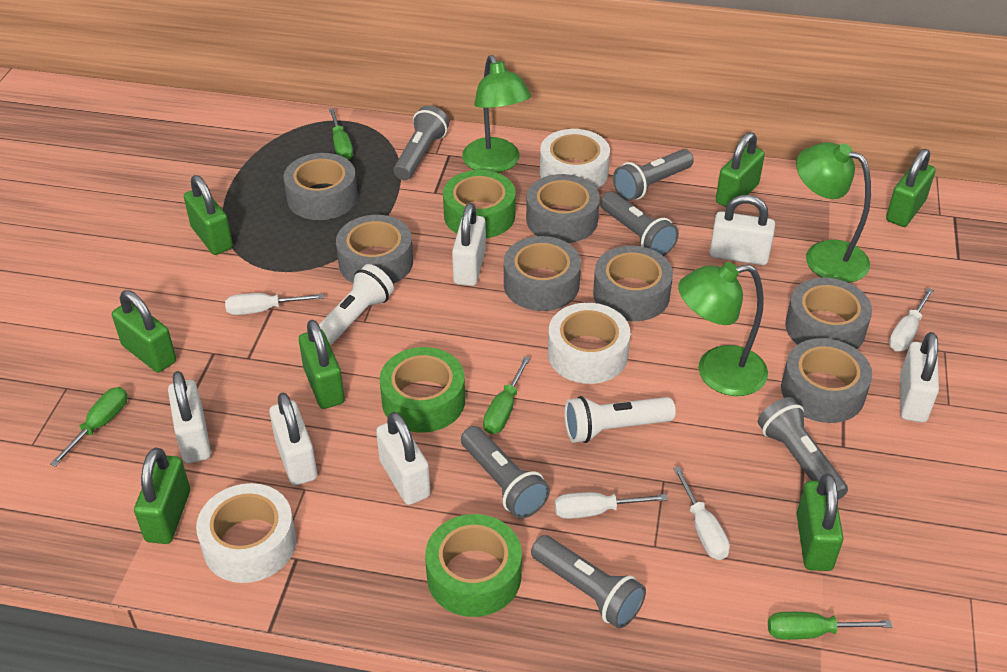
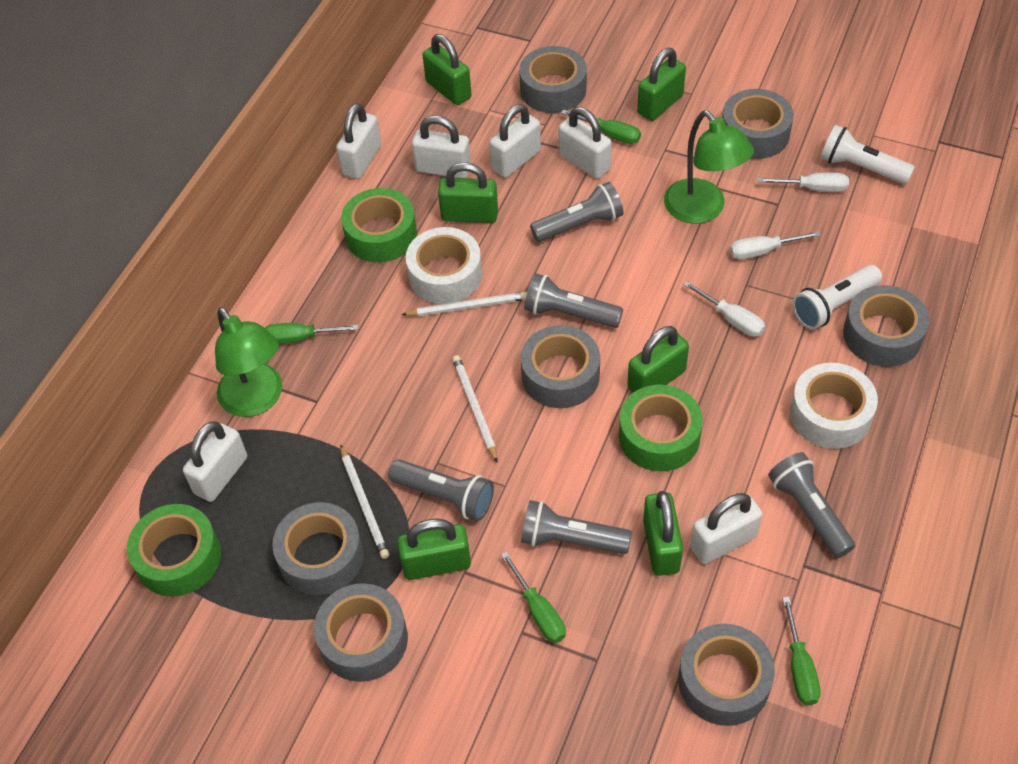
green lamp: [462,55,531,173] [678,262,768,396] [796,142,871,283] = 3 -> [215,307,283,417] [664,111,754,224] = 2
green padlock: [112,290,176,372] [134,448,190,544] [184,175,233,255] [299,320,345,409] [716,132,765,207] [796,474,844,571] [886,149,935,227] = 7 -> [397,519,471,580] [423,34,472,105] [438,162,498,223] [627,326,689,393] [637,48,686,121] [643,491,683,576] = 6
grey flashlight: [394,105,449,180] [461,426,550,519] [531,535,646,629] [600,192,679,256] [613,149,694,201] [758,397,848,500] = 6 -> [388,459,494,521] [521,500,632,554] [524,273,623,328] [530,182,623,242] [768,452,855,558] = 5
white pencil: none = 0 -> [340,444,389,559] [402,292,527,316] [452,355,497,462] = 3
white screwdriver: [225,293,324,315] [555,492,668,519] [673,466,730,560] [889,288,934,351] = 4 -> [683,281,765,337] [730,231,821,259] [758,172,849,192] = 3
white tape: [196,483,296,583] [540,129,610,189] [548,303,630,384] = 3 -> [406,227,482,304] [790,363,878,449] = 2

